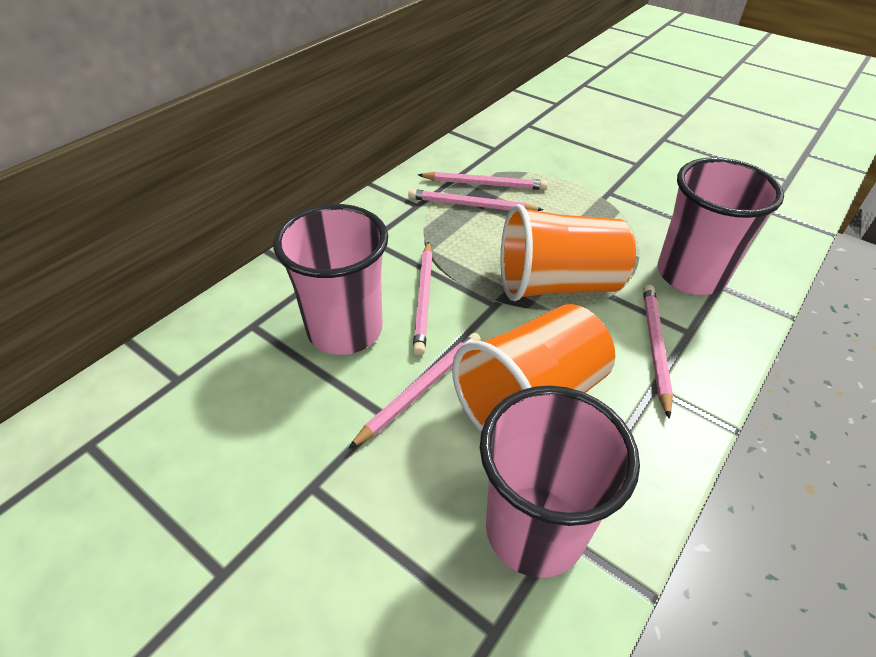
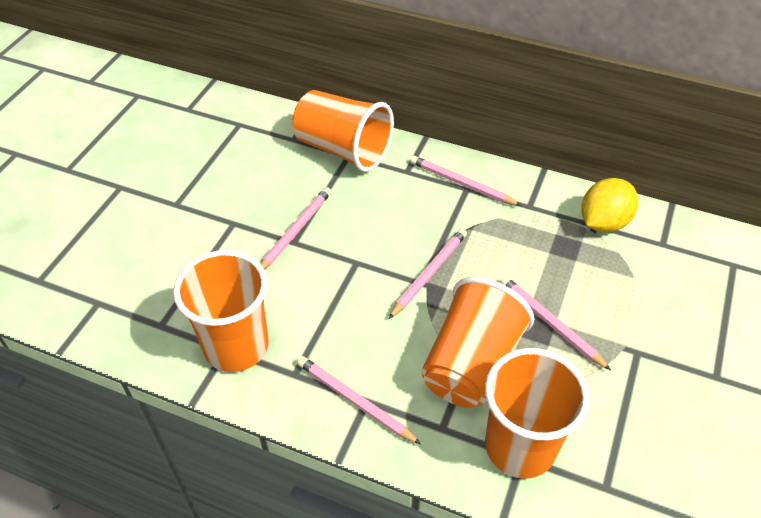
orange cup: [452,304,615,432] [500,204,636,301] = 2 -> [173,250,268,372] [292,90,394,172] [421,277,534,408] [485,348,590,479] = 4
pink cup: [273,204,388,355] [480,386,640,578] [658,157,784,295] = 3 -> none = 0
yellow lemon: none = 0 -> [581,178,638,232] = 1

